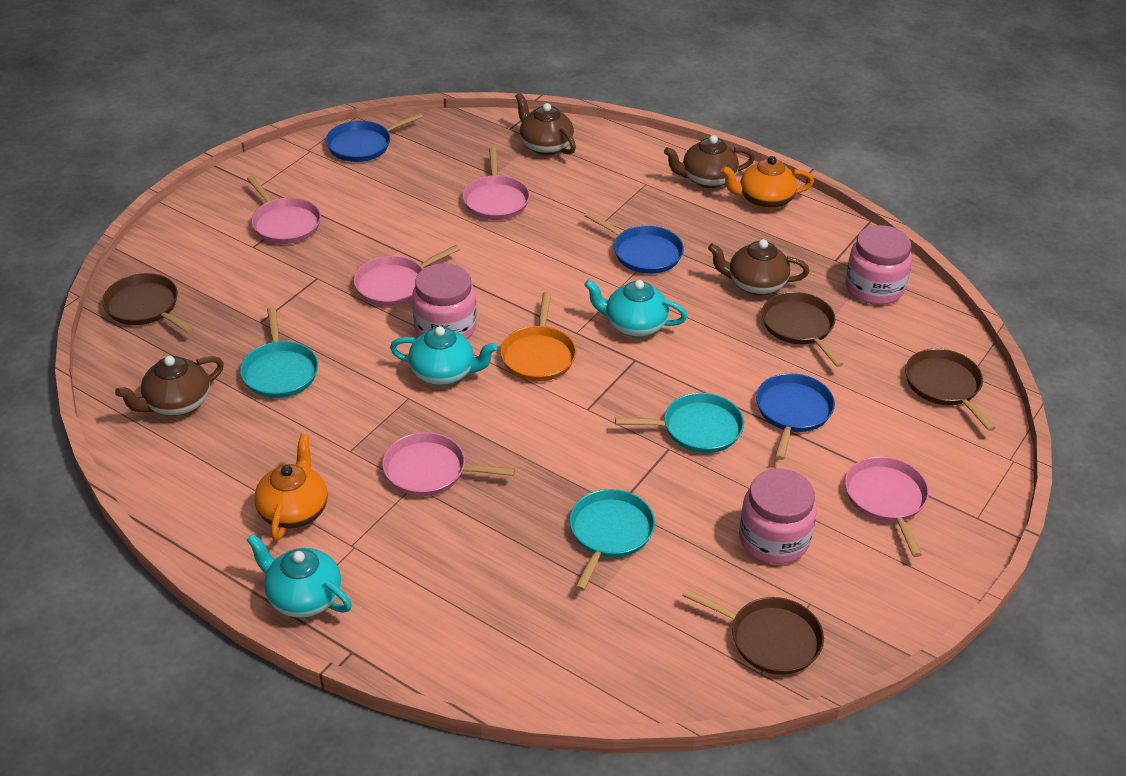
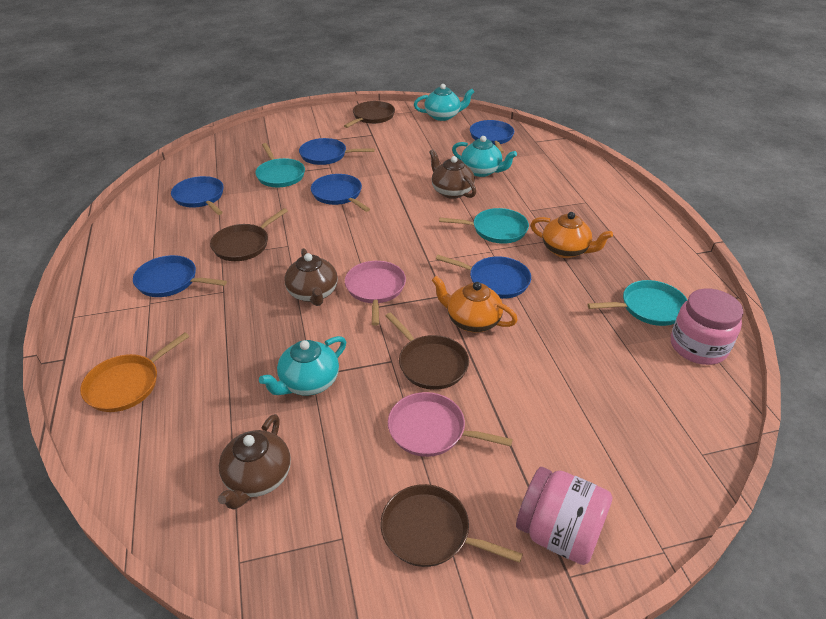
blue pan: [326,113,423,162] [584,211,684,274] [756,373,835,460] = 3 -> [133,255,227,297] [171,176,224,215] [299,138,375,165] [311,174,370,212] [436,255,531,299] [470,120,514,154] = 6
brown teapot: [115,356,224,416] [515,93,576,155] [664,135,755,188] [708,239,809,296] = 4 -> [218,414,291,510] [284,248,338,306] [429,149,476,199] = 3
pink jar: [412,263,477,339] [739,469,817,564] [845,225,912,305] = 3 -> [516,467,612,565] [671,289,743,365] = 2
pink pan: [247,176,321,244] [354,245,460,306] [382,432,515,496] [462,148,530,220] [845,456,929,557] = 5 -> [345,261,406,326] [388,392,513,457] = 2

